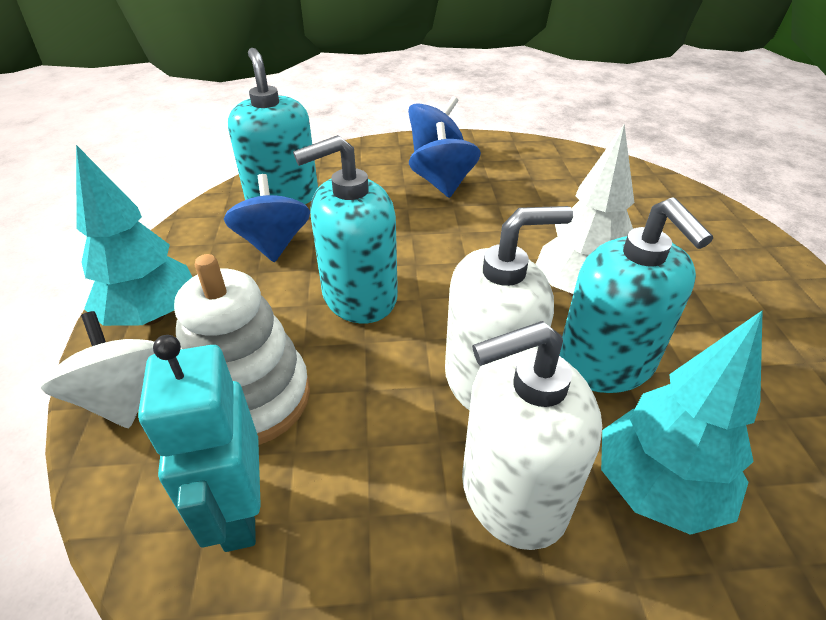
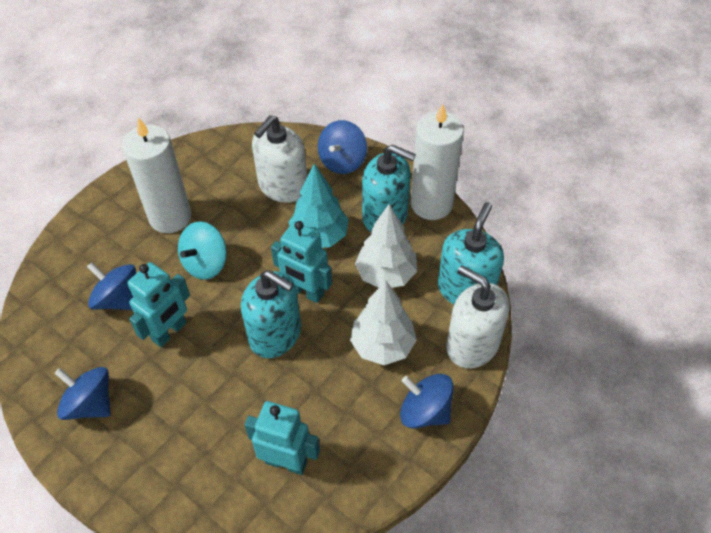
blue spinning top: [224,174,310,262] [408,96,464,152] [409,122,481,198] = 3 -> [54,367,111,420] [87,262,136,310] [318,120,367,174] [400,374,454,429] = 4
turquoise robot: [138,335,261,552] = 1 -> [127,262,190,347] [245,401,320,475] [271,221,332,303] = 3
turquoise spinning top: none = 0 -> [178,221,227,280] = 1
turquoise tree: [76,145,192,326] [601,310,763,535] = 2 -> [289,164,349,248] = 1
white candle: none = 0 -> [122,118,191,233] [411,104,464,220] = 2
white spinning top: [41,311,154,428] = 1 -> none = 0
white stacking toy: [174,254,310,445] = 1 -> none = 0
white tree: [536,124,634,297] = 1 -> [350,280,417,365] [355,204,417,288] = 2

